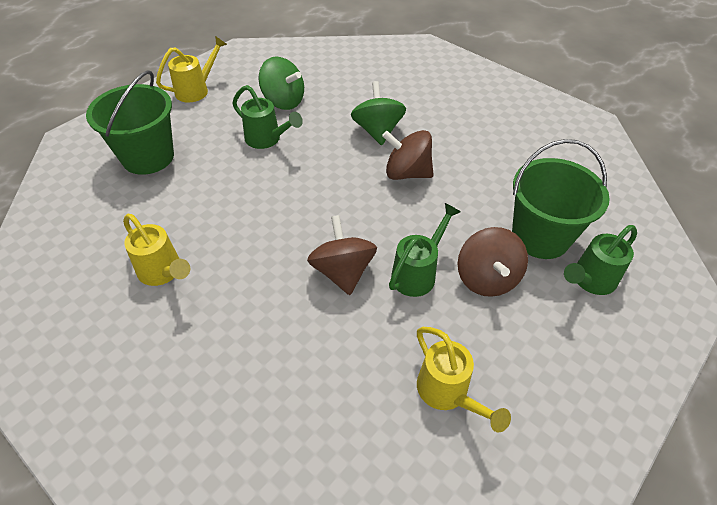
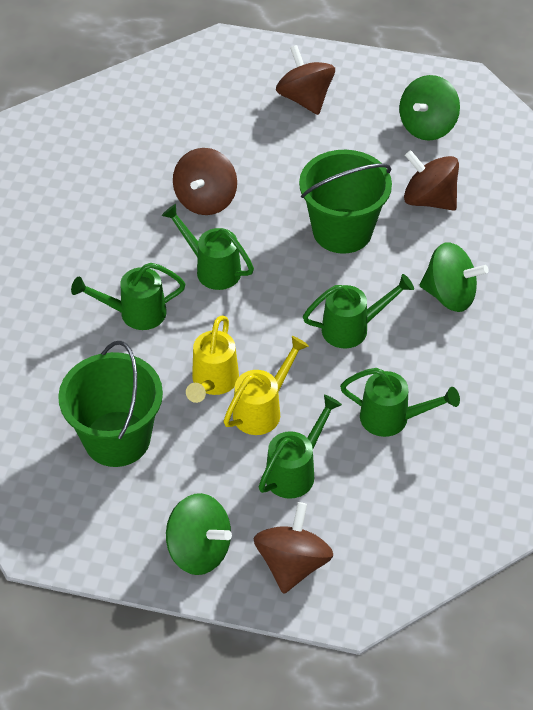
brown spinning top: [307,215,377,295] [382,130,434,180] [458,227,528,297] = 3 -> [173,148,237,215] [254,502,333,594] [276,45,335,115] [404,150,459,211] = 4
green spinning top: [258,57,304,110] [351,81,406,145] = 2 -> [166,493,232,575] [399,75,460,141] [420,242,489,312] = 3
green watering can: [232,85,303,149] [389,203,461,297] [564,225,637,295] = 3 -> [71,263,186,330] [162,204,254,290] [259,395,342,499] [303,274,414,348] [340,368,460,437] = 5
yellow watering can: [123,214,190,286] [156,36,227,103] [417,327,511,433] = 3 -> [186,316,239,403] [224,336,309,435] = 2

